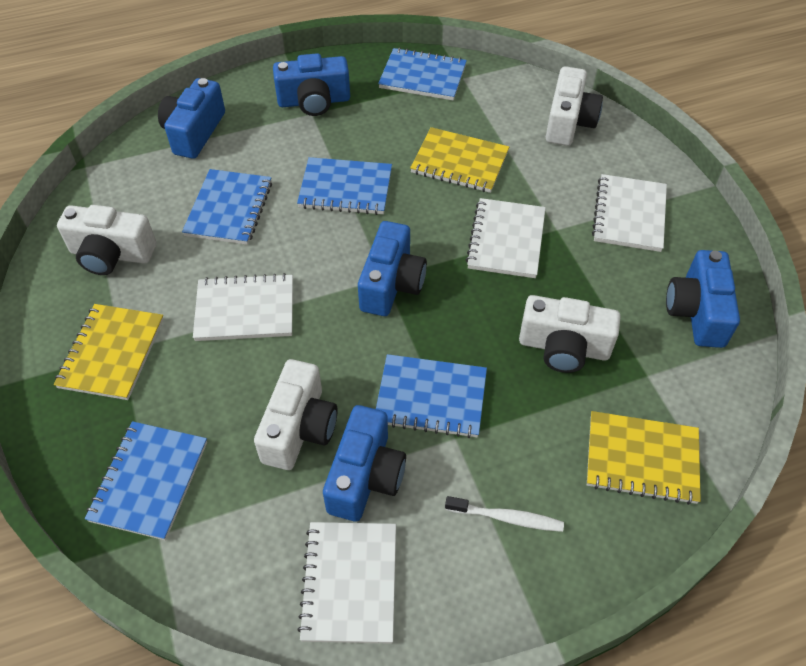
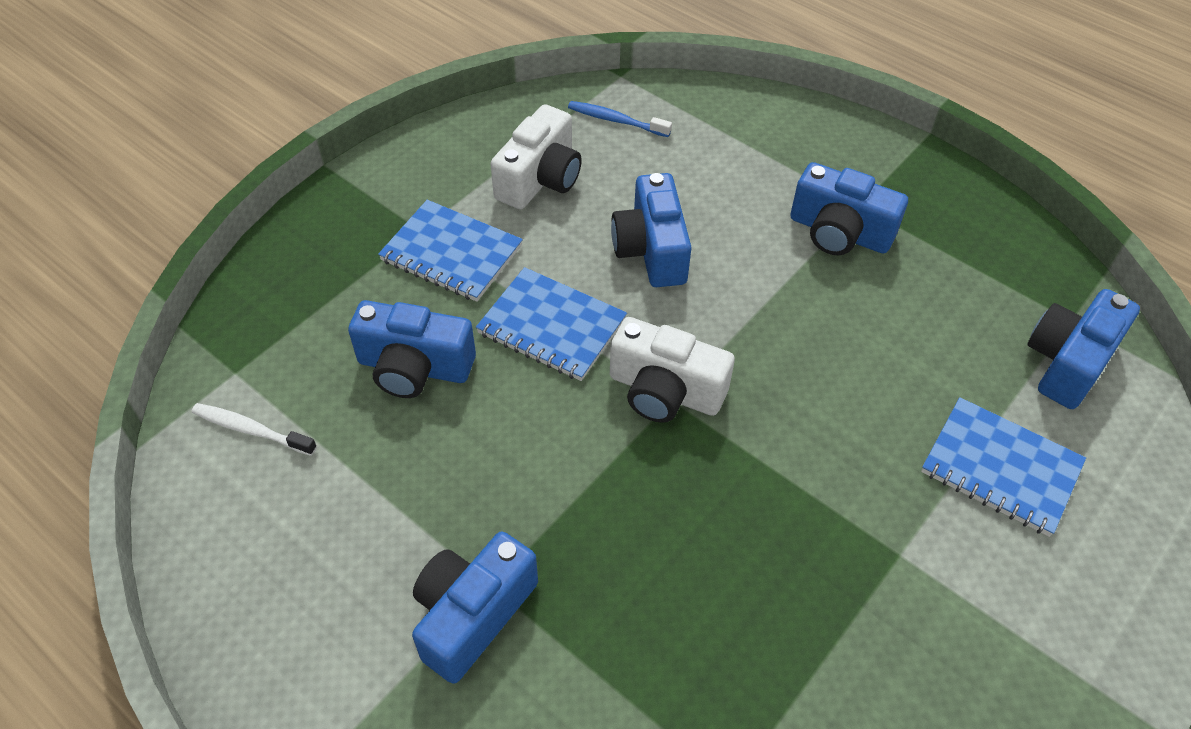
blue notebook: [85,421,207,541] [182,169,272,245] [297,157,392,215] [376,354,487,438] [378,48,467,101] = 5 -> [378,200,523,302] [476,267,627,381] [921,397,1086,537] = 3
blue toothbrush: none = 0 -> [568,101,672,137] = 1
white camera: [57,205,156,275] [254,359,338,470] [519,295,620,373] [546,66,603,146] = 4 -> [491,104,582,209] [610,317,735,423] = 2
white notebook: [193,273,293,341] [297,522,396,644] [466,198,546,278] [592,174,667,252] = 4 -> none = 0
yellow notebook: [54,304,164,400] [410,127,509,193] [587,411,701,505] = 3 -> none = 0

